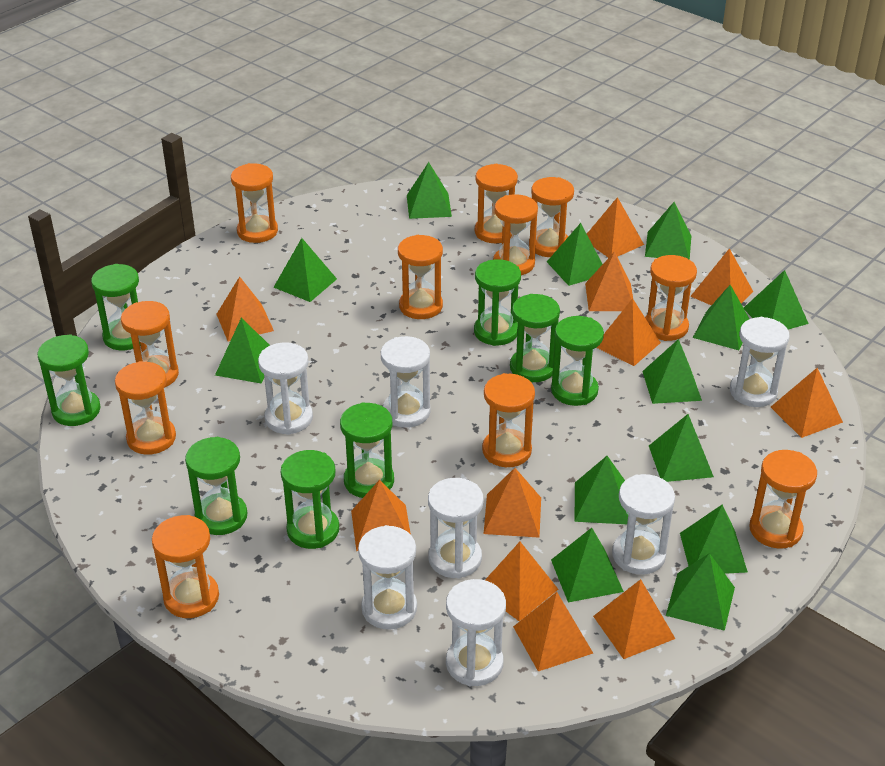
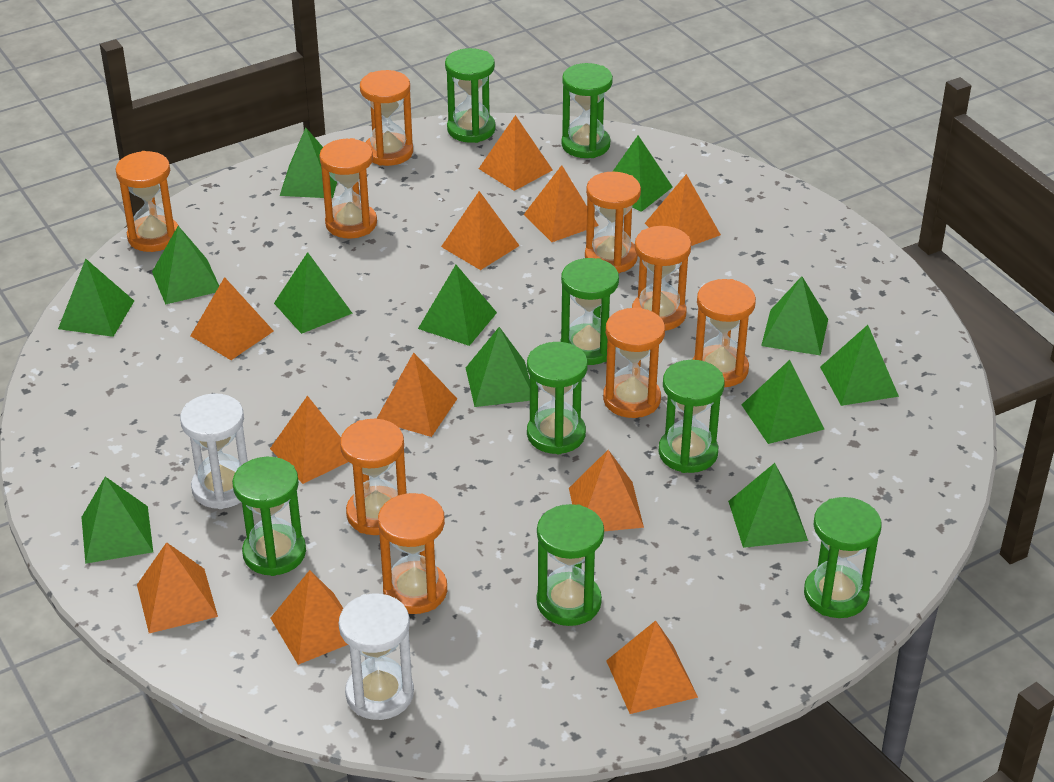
green pyramid: [215,318,270,383] [274,238,337,302] [407,162,452,219] [547,223,603,286] [551,528,624,602] [575,456,628,524] [642,339,702,404] [645,202,691,260] [649,414,714,482] [666,553,735,631] [680,505,748,574] [693,285,749,350] [744,270,809,329] = 13 -> [58,259,134,337] [82,477,153,564] [152,226,219,305] [274,252,353,334] [280,127,337,198] [418,265,497,346] [466,327,530,407] [612,136,673,212] [728,463,808,548] [742,360,824,444] [761,276,828,355] [820,325,899,406] = 12
orange hourglass: [115,361,176,455] [121,301,179,388] [152,515,219,618] [231,163,278,243] [398,235,443,319] [475,164,518,243] [482,373,535,467] [493,194,538,275] [529,177,574,257] [645,255,697,341] [750,450,817,549] = 11 -> [116,151,179,252] [319,138,377,239] [340,419,407,535] [360,70,413,166] [378,493,447,614] [585,172,641,273] [603,307,665,418] [632,226,691,331] [693,279,756,387] = 9
white hourglass: [258,342,313,435] [358,525,417,630] [381,336,431,428] [428,478,484,579] [446,579,506,686] [612,474,675,575] [730,317,789,407] = 7 -> [180,393,248,509] [339,594,414,720] = 2

